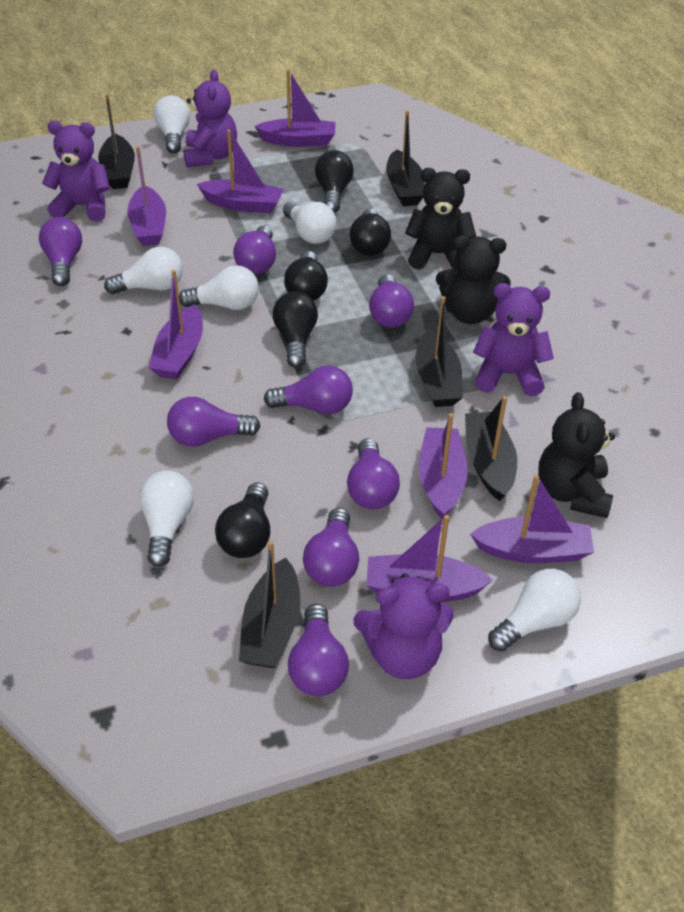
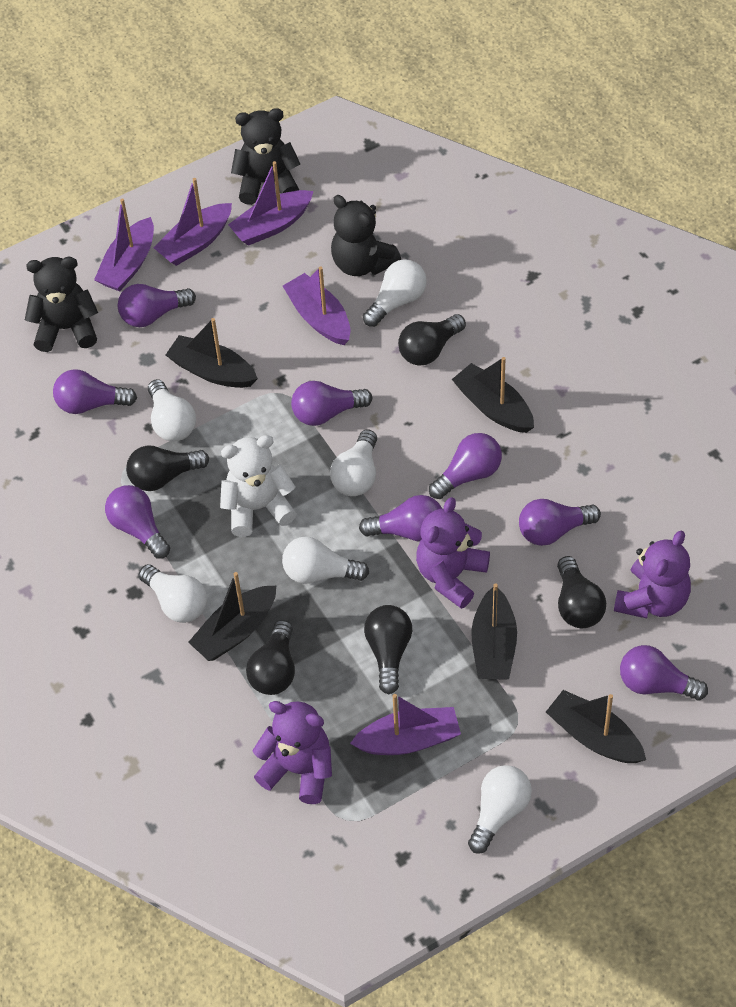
purple boat: [127,146,166,246] [149,270,203,379] [197,130,284,213] [254,69,336,147] [366,515,493,602] [419,413,468,519] [470,475,594,563] = 7 -> [94,198,154,291] [153,178,232,266] [228,161,314,246] [283,266,350,345] [350,694,461,755] = 5
purple teddy bear: [42,121,110,222] [184,70,237,167] [354,573,454,679] [473,283,554,396] = 4 -> [252,701,332,804] [416,497,490,609] [614,531,691,619] = 3
white teddy bear: none = 0 -> [220,435,297,537] = 1

